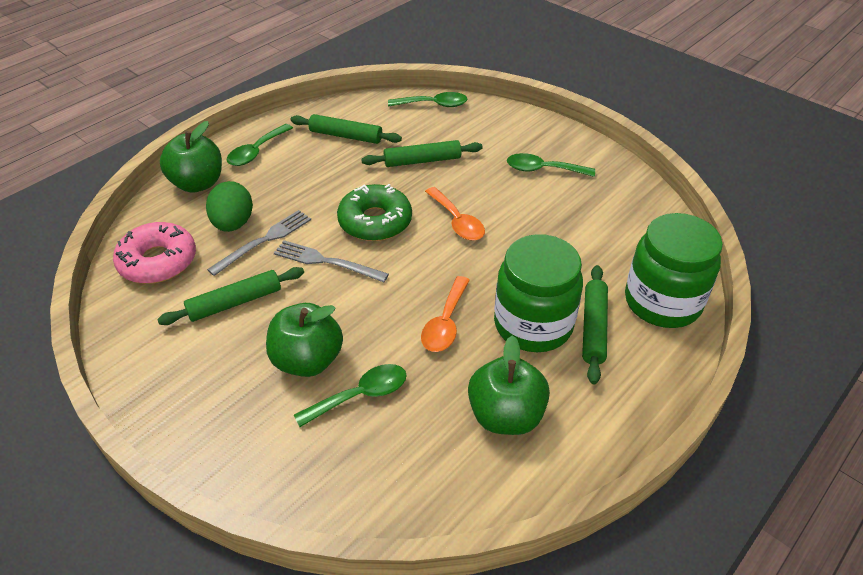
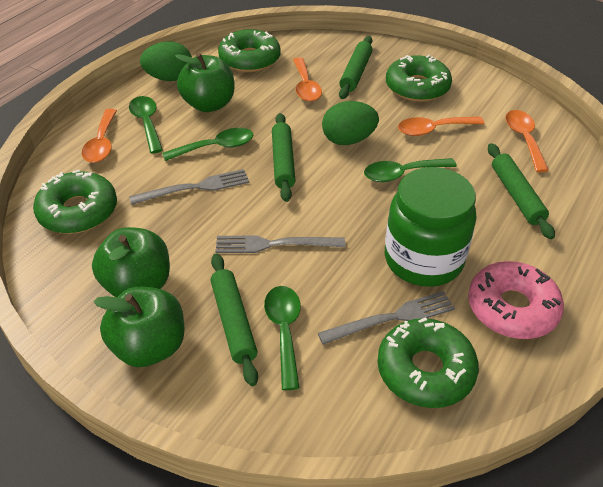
green donut: [337,184,412,241] = 1 -> [33,170,117,234] [218,29,281,72] [377,317,479,408] [386,55,452,102] = 4
green egg: [206,181,253,232] = 1 -> [140,41,192,81] [322,101,379,145] = 2
green jar: [494,234,583,352] [625,213,723,328] = 2 -> [385,167,477,287] = 1
grey fork: [207,210,311,276] [274,240,389,282] = 2 -> [129,169,249,205] [215,235,345,253] [318,291,455,345] = 3
orange spoon: [421,276,470,352] [425,187,485,241] = 2 -> [82,109,117,163] [293,57,322,102] [398,117,484,136] [505,110,549,172] = 4

